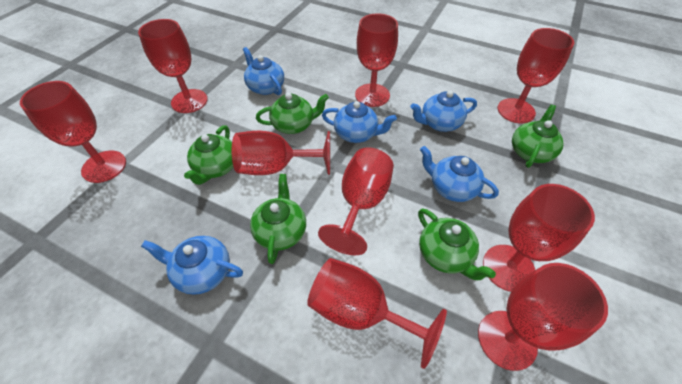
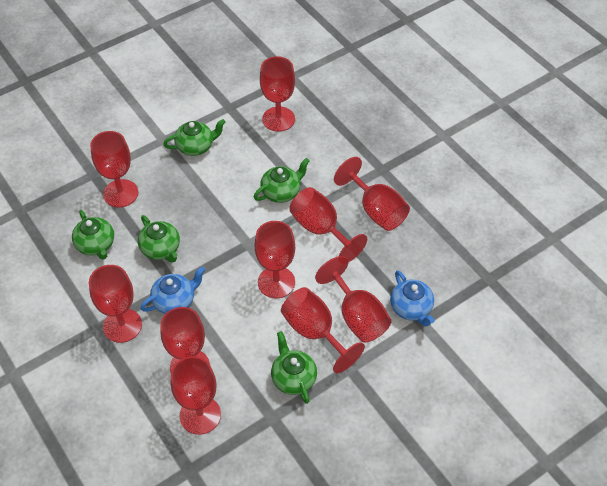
blue teapot: [141,236,243,295] [243,47,284,95] [322,101,397,143] [410,90,477,132] [420,146,499,202] = 5 -> [140,267,205,314] [390,270,435,326] = 2
red goblet: [20,81,126,183] [138,19,208,113] [232,131,330,175] [307,258,447,369] [318,147,394,255] [355,13,398,107] [478,263,608,371] [483,184,595,292] [498,28,574,124] = 9 -> [89,265,142,343] [90,131,138,207] [160,307,210,373] [171,356,221,435] [254,221,295,299] [260,56,295,132] [281,287,365,373] [289,187,367,262] [315,256,391,343] [334,157,410,231] = 10

